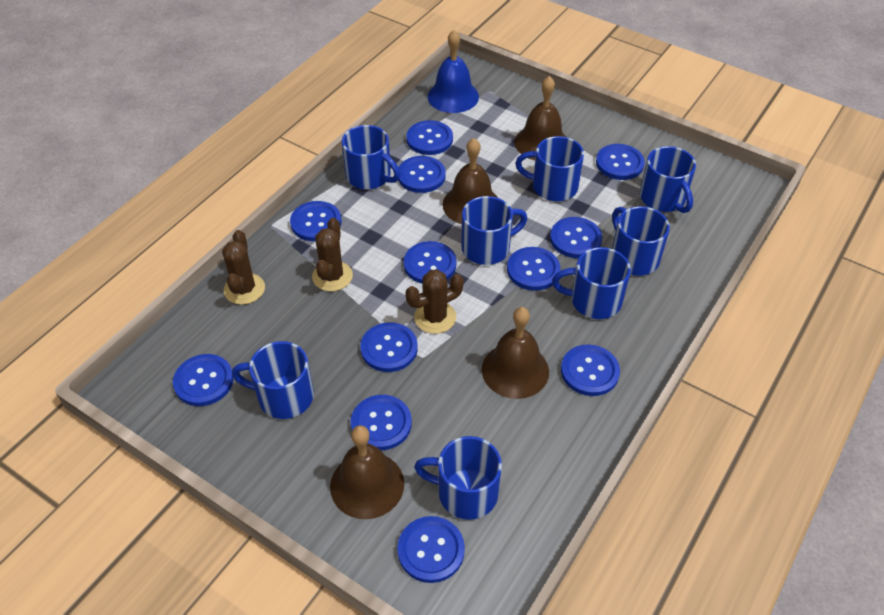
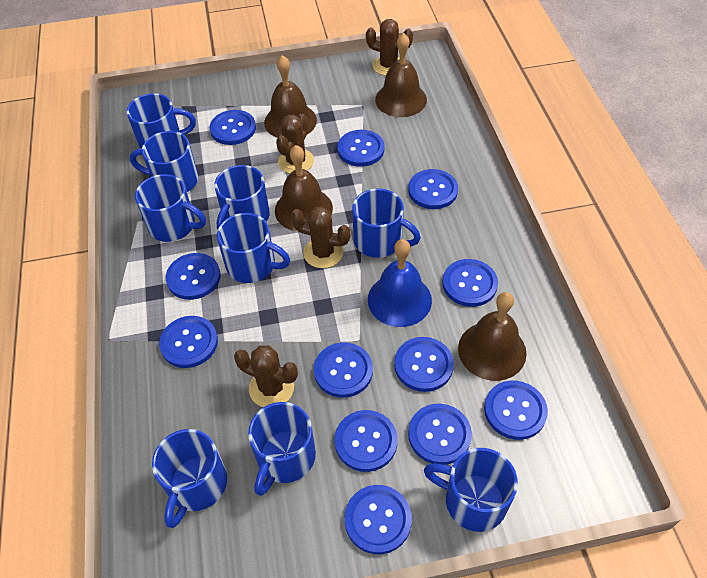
blue mug: [232,341,314,419] [342,125,400,189] [414,436,502,520] [461,196,527,265] [515,136,584,201] [552,247,631,319] [612,206,670,276] [640,146,696,213] = 8 -> [126,93,196,148] [130,131,198,192] [135,174,206,242] [152,429,227,528] [214,165,270,230] [217,213,290,283] [248,402,316,496] [352,188,421,258] [424,448,518,532] = 9
brown cactus: [222,230,265,305] [312,218,353,291] [405,269,464,334] = 3 -> [234,345,298,407] [276,114,314,173] [291,207,351,268] [366,19,413,76] = 4

